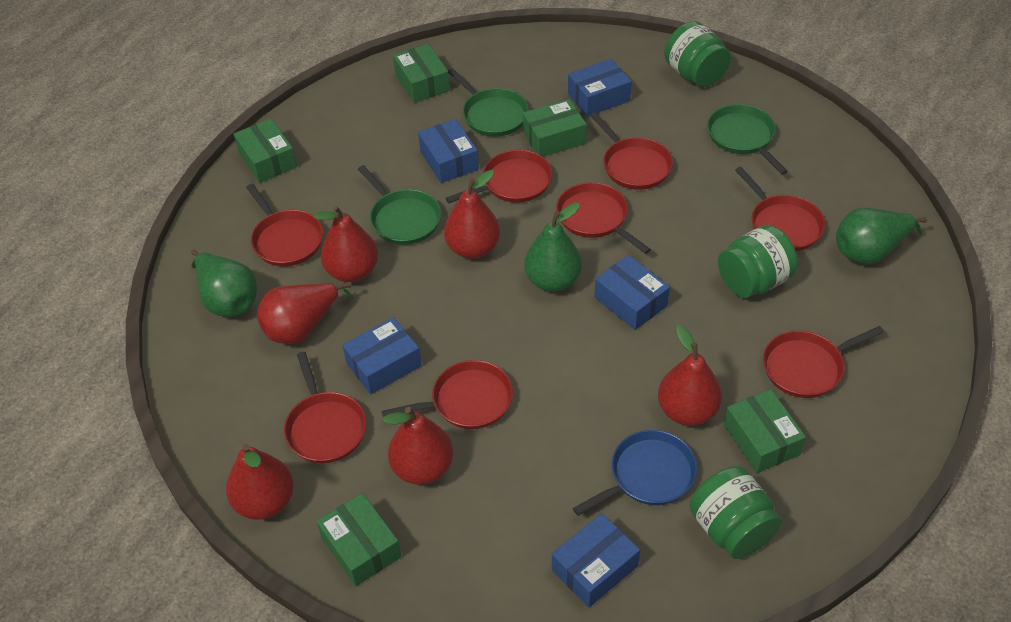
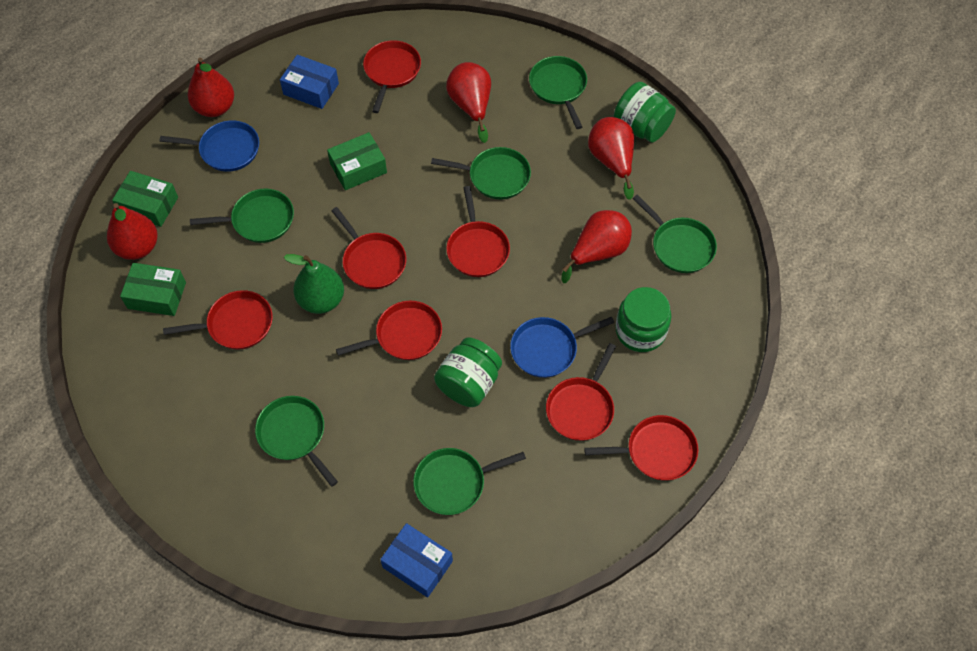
blue box: [342,317,422,394] [418,119,479,183] [552,513,640,607] [568,59,631,117] [595,255,670,330] = 5 -> [280,55,339,109] [380,523,453,597] = 2
blue pan: [573,430,697,516] = 1 -> [160,120,259,172] [510,317,614,378] = 2
green box: [234,119,297,183] [317,493,402,586] [393,44,450,103] [523,99,587,157] [724,389,806,473] = 5 -> [112,171,178,227] [120,263,186,316] [327,132,387,190] = 3
green pan: [358,165,441,245] [448,68,529,137] [707,104,788,175] = 3 -> [190,189,294,243] [255,396,338,487] [413,448,526,515] [431,147,531,199] [529,56,587,129] [633,195,717,273] = 6
green pear: [191,249,257,317] [524,202,582,292] [836,208,927,264] = 3 -> [284,254,344,314] = 1
red pan: [246,184,323,266] [284,352,366,463] [382,360,513,429] [446,150,552,203] [556,182,651,254] [590,112,673,190] [735,167,825,251] [763,326,884,398] = 8 -> [163,290,273,349] [331,207,406,289] [336,301,442,360] [363,40,421,113] [446,186,510,277] [546,343,616,441] [584,415,698,481] = 7
red pear: [226,444,294,520] [257,282,354,344] [313,205,378,282] [382,407,453,485] [444,170,500,259] [658,325,722,426] = 6 -> [107,203,158,260] [188,57,234,117] [446,62,491,143] [561,210,632,283] [588,117,634,200] = 5

